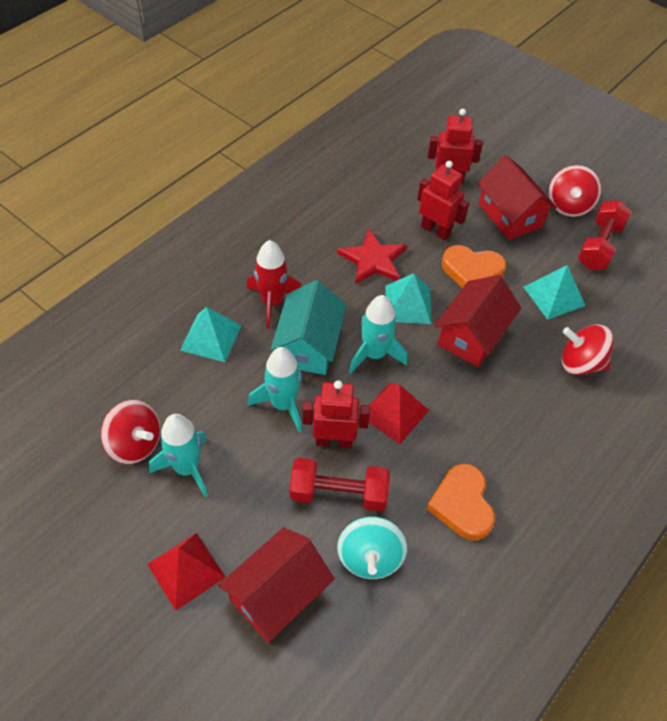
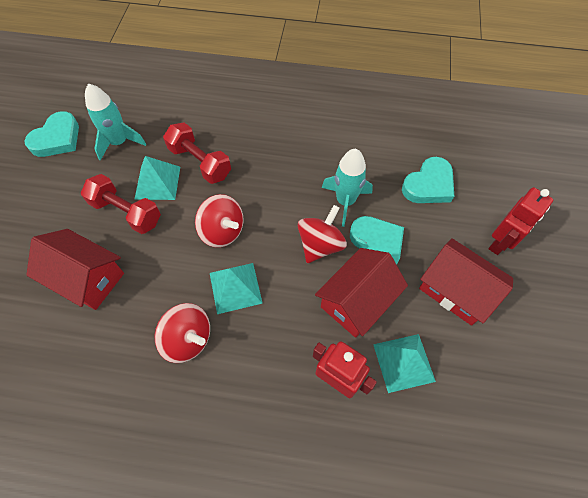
orange heart: [427,464,495,541] [442,245,506,288] = 2 -> none = 0
red pyramid: [147,533,226,610] [369,383,429,444] = 2 -> none = 0
red robot: [303,380,370,448] [417,161,469,240] [428,109,483,184] = 3 -> [313,341,377,398] [488,187,553,255] = 2
red rocket: [247,240,302,329] = 1 -> none = 0
red star: [337,229,407,285] = 1 -> none = 0
turquoise heart: none = 0 -> [25,111,79,157] [350,216,404,265] [402,157,454,203] = 3
turquoise house: [271,280,346,375] = 1 -> none = 0
turquoise rocket: [149,414,208,498] [248,347,303,432] [349,295,408,374] = 3 -> [85,83,146,161] [322,149,373,227] = 2
turquoise spinning top: [337,517,407,579] = 1 -> none = 0

